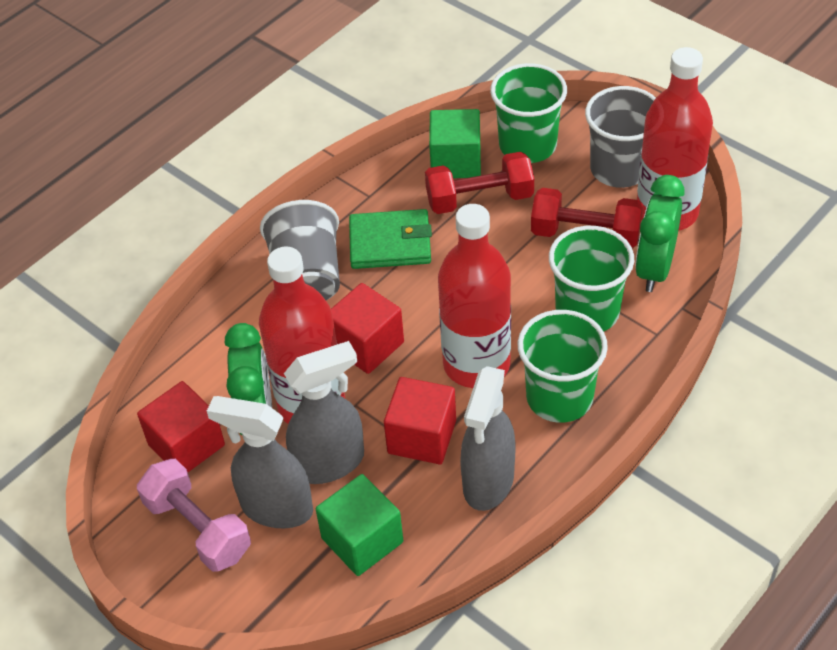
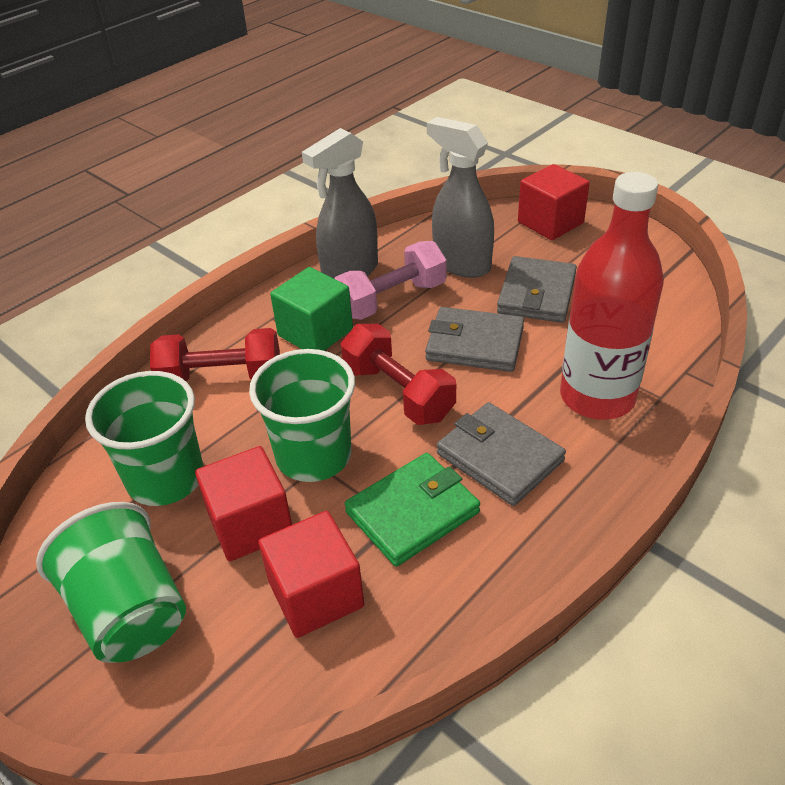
green clock: [225,323,272,435] [635,175,685,292] = 2 -> none = 0
green cube: [316,474,403,576] [429,109,481,178] = 2 -> [270,267,353,351] = 1
grey cup: [260,200,340,300] [585,86,656,188] = 2 -> none = 0
grey spray bottle: [207,396,313,528] [284,341,364,484] [460,366,516,511] = 3 -> [302,128,378,279] [427,117,494,278] = 2
grey wallet: none = 0 -> [425,307,524,372] [437,402,566,506] [497,256,577,323] = 3
red bottle: [259,246,345,424] [438,204,511,388] [637,47,713,231] = 3 -> [560,172,664,420] = 1

